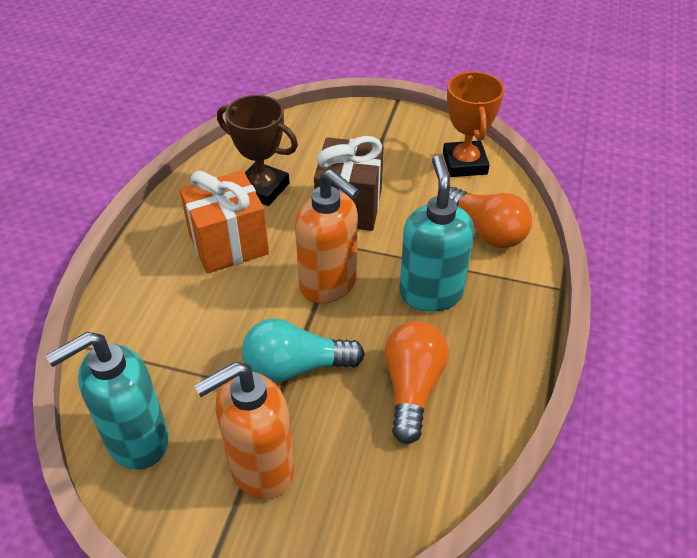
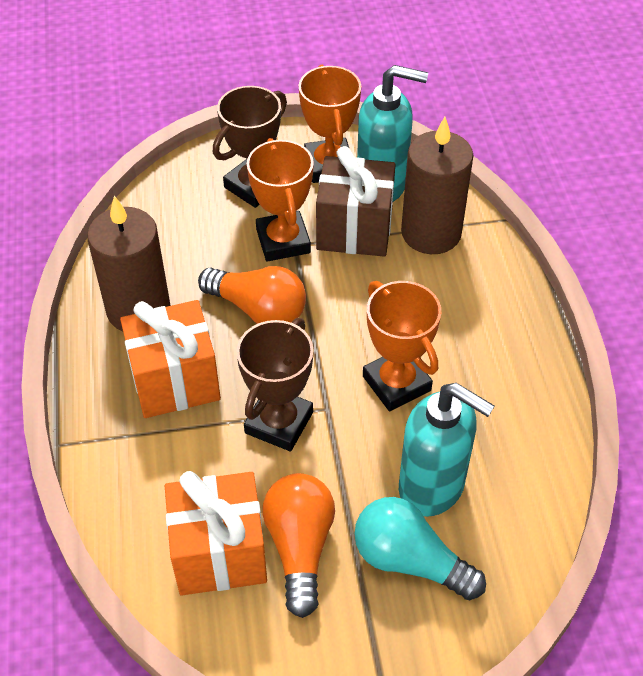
brown candle: none = 0 -> [87,196,171,332] [401,117,474,254] = 2
brown trophy: [217,95,298,206] = 1 -> [213,86,287,208] [236,318,314,452] = 2
orange gift: [179,170,269,274] = 1 -> [120,300,221,418] [165,471,267,595] = 2
orange soap dispenser: [194,362,294,499] [295,169,360,304] = 2 -> none = 0
orange trophy: [443,72,505,177] = 1 -> [247,138,314,262] [298,65,361,183] [363,281,441,411] = 3

